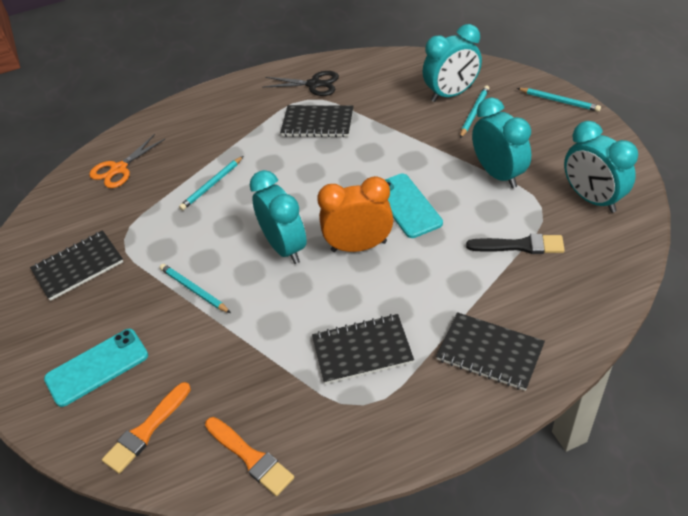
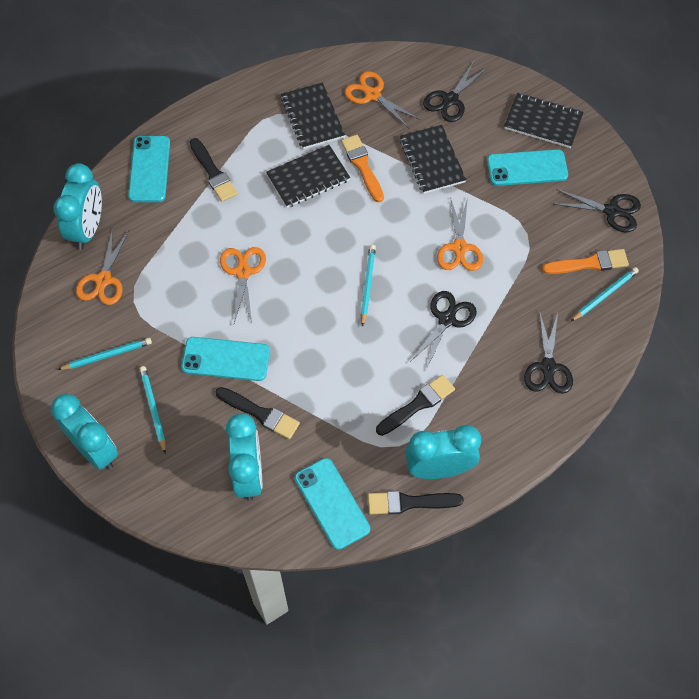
black brush: [466,234,565,254] = 1 -> [190,138,238,202] [216,387,300,439] [368,491,464,514] [376,375,455,436] = 4
black scissors: [263,71,339,96] = 1 -> [409,291,477,370] [423,61,488,122] [524,313,573,394] [555,189,641,232] = 4
orange clock: [317,176,393,252] = 1 -> none = 0
orange scissors: [89,134,165,188] = 1 -> [76,227,129,305] [220,247,266,323] [344,71,420,129] [437,197,483,271] = 4
turquoise phone: [44,329,148,407] [385,174,443,238] = 2 -> [128,136,170,202] [181,337,270,381] [295,458,370,550] [487,149,568,186] = 4

